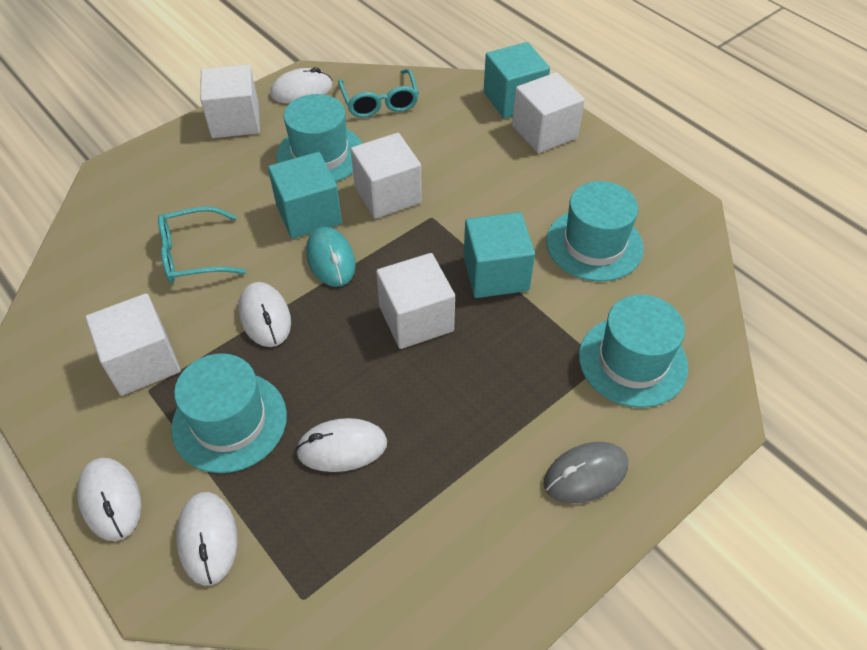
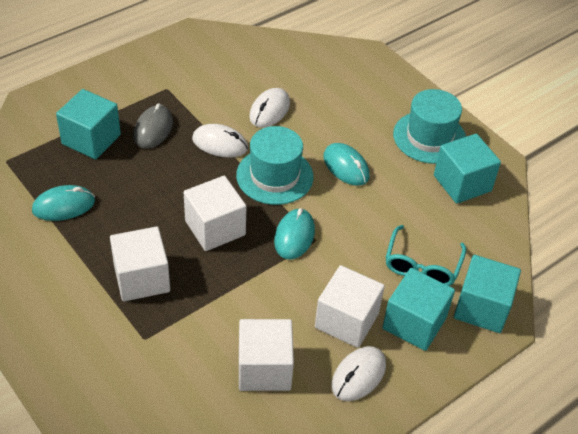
turquoise cube: [268,152,342,239] [464,212,535,298] [484,42,550,119] = 3 -> [56,89,121,159] [382,268,455,351] [434,134,501,204] [454,255,521,333] = 4
turquoise glasses: [158,206,246,283] [338,69,419,118] = 2 -> [386,225,466,286] = 1
turquoise hat: [171,353,287,473] [276,94,363,182] [546,181,644,282] [579,295,688,408] = 4 -> [236,126,314,205] [393,89,466,164] = 2
turquoise mouse: [306,227,356,287] = 1 -> [32,185,95,221] [274,208,315,259] [323,143,369,186] = 3
white cube: [85,293,181,395] [200,65,260,138] [351,133,422,219] [376,253,455,349] [512,72,585,153] = 5 -> [110,226,170,301] [184,176,246,251] [239,319,294,391] [315,265,385,348] = 4
white mouse: [77,458,141,541] [176,492,237,586] [239,282,291,347] [270,67,333,104] [295,418,387,472] = 5 -> [192,124,248,158] [249,88,290,128] [332,346,386,401] = 3

